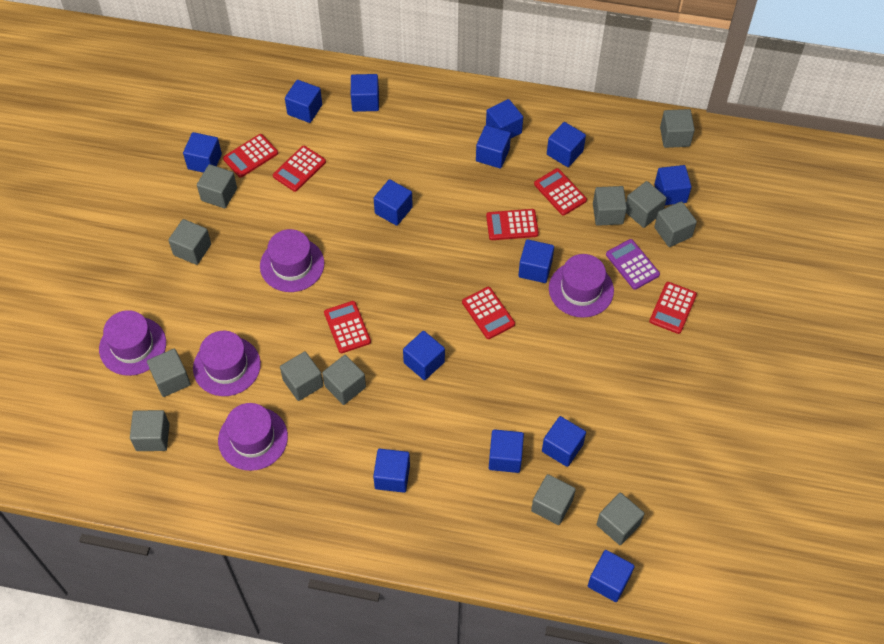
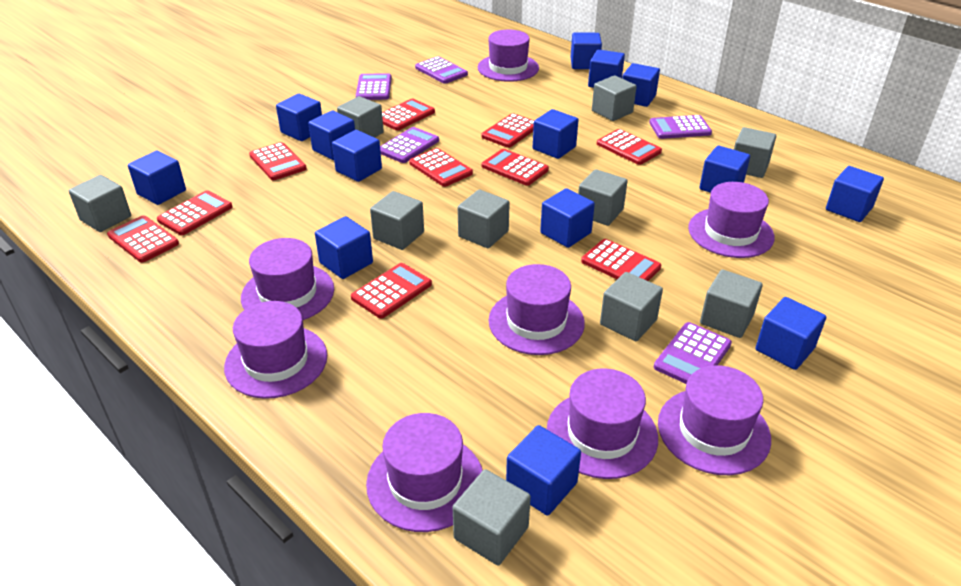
grey cube: [130,410,170,451] [147,349,191,397] [168,219,211,265] [197,164,237,208] [280,352,323,401] [322,355,366,405] [531,474,576,525] [593,186,627,226] [596,493,645,545] [626,181,667,228] [654,201,697,247] [660,109,695,148] = 12 -> [69,175,131,232] [337,96,384,138] [370,191,424,250] [453,469,531,565] [458,190,510,248] [578,169,628,226] [592,75,637,121] [600,272,663,341] [700,269,763,338] [734,127,776,178] = 10
purple calculator: [606,239,660,290] = 1 -> [356,73,392,100] [380,127,439,163] [415,56,468,84] [649,115,712,139] [654,322,732,384] = 5
purple hat: [99,310,166,376] [193,331,261,396] [218,403,288,471] [260,229,324,292] [549,254,614,318] = 5 -> [224,301,327,399] [241,238,334,320] [366,413,483,532] [478,30,539,82] [489,264,585,355] [547,368,658,479] [658,365,771,475] [688,182,775,258] = 8
red calculator: [223,134,278,178] [273,146,326,192] [324,301,371,353] [462,287,515,339] [486,209,539,240] [534,168,587,216] [649,282,697,334] = 7 -> [107,215,179,263] [157,190,233,235] [249,142,307,180] [351,263,432,319] [382,98,435,131] [409,148,473,187] [481,113,534,148] [482,149,549,186] [581,239,661,281] [597,129,662,165] = 10

